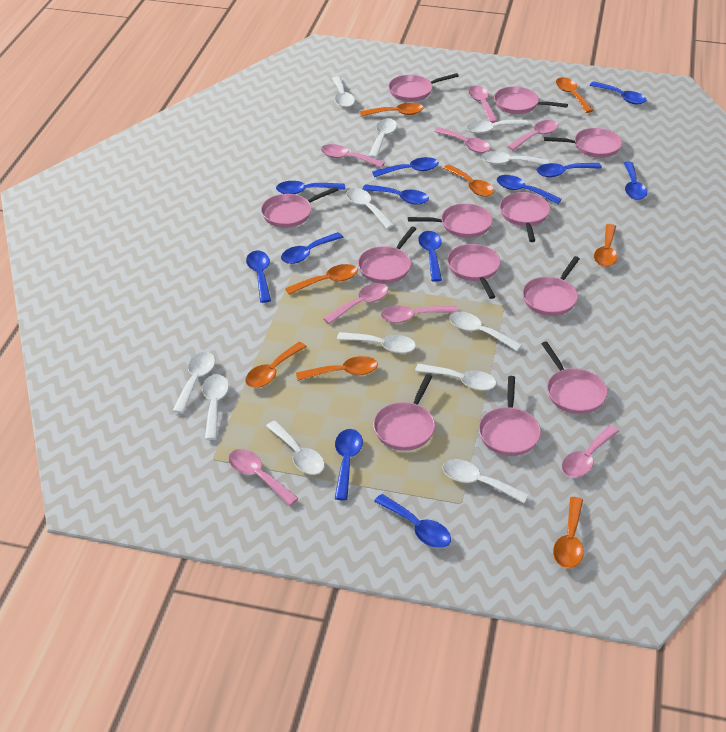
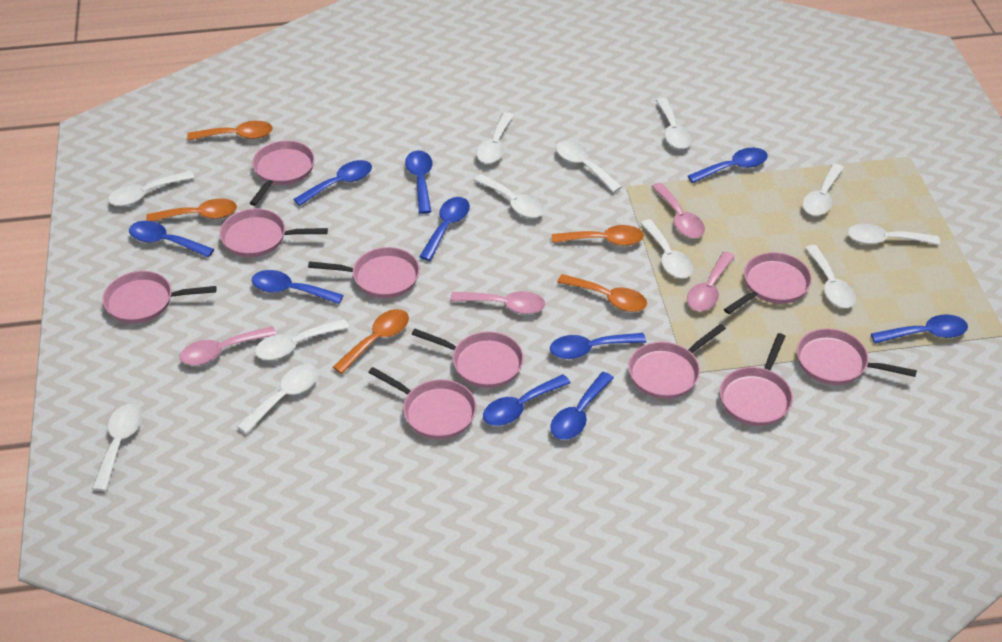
blue spoon: [246,251,271,303] [276,181,345,194] [281,232,343,264] [335,429,363,500] [362,184,429,205] [372,157,439,177] [374,494,451,548] [418,231,442,282] [497,175,562,204] [537,163,602,177] [590,81,647,104] [624,162,647,200] = 12 -> [129,221,214,258] [251,270,343,304] [293,160,372,206] [405,150,433,214] [419,197,470,261] [483,374,570,426] [550,333,646,359] [550,372,614,440] [688,148,768,183] [871,314,968,344] = 10
orange spoon: [245,342,307,388] [285,264,358,295] [296,356,378,381] [360,103,423,116] [443,164,494,197] [553,497,584,568] [556,77,593,113] [594,224,617,267] = 8 -> [146,198,237,221] [187,121,273,141] [333,309,409,374] [552,225,644,246] [557,274,647,312] = 5
pink pan: [261,187,338,228] [358,226,416,284] [373,374,435,451] [388,73,459,102] [408,203,492,238] [447,244,500,299] [479,376,541,456] [494,86,568,114] [500,192,550,242] [522,256,580,316] [541,341,607,414] [544,128,622,158] = 12 -> [102,271,217,323] [220,209,328,257] [250,141,315,206] [308,247,420,298] [368,367,477,439] [412,329,524,388] [628,324,726,399] [720,333,793,426] [724,252,812,314] [797,328,917,385] = 10
pink spoon: [228,449,299,506] [321,144,385,168] [323,283,388,324] [381,305,458,323] [434,127,490,153] [468,86,497,123] [507,120,558,151] [562,426,619,477] = 8 -> [179,326,277,365] [450,291,545,314] [652,183,705,238] [687,252,735,311] = 4

